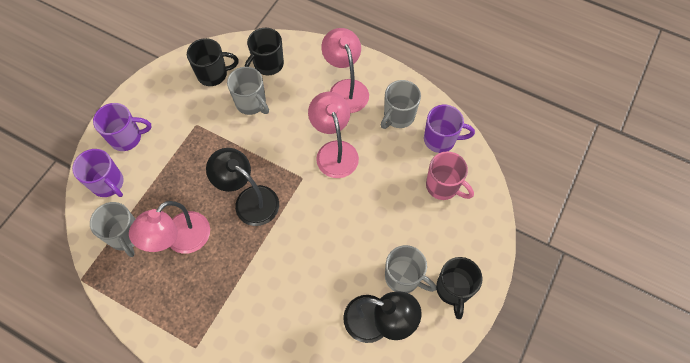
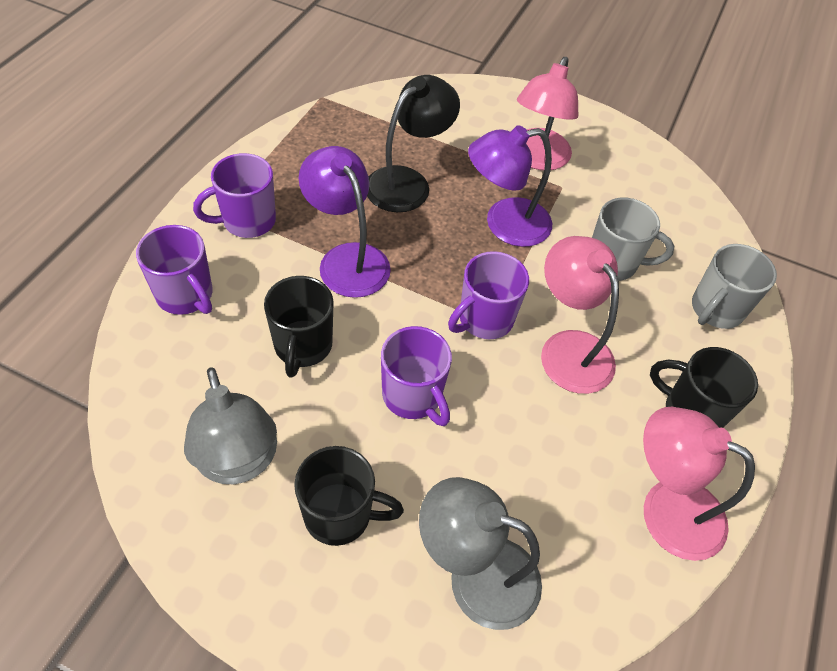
black lamp: [206,148,279,226] [343,292,422,343] = 2 -> [367,75,460,212] = 1
grey lamp: none = 0 -> [184,367,277,484] [419,477,542,630] = 2
grey mug: [90,202,135,257] [227,67,269,115] [381,80,421,129] [385,245,436,293] = 4 -> [592,198,674,281] [692,244,777,329] = 2
pink mug: [426,151,474,200] = 1 -> none = 0
purple lamp: none = 0 -> [299,146,391,298] [468,125,552,247] = 2
purple mug: [72,149,124,197] [93,103,152,151] [424,105,475,153] = 3 -> [136,225,213,315] [193,153,276,238] [381,326,452,426] [448,251,529,339] = 4

